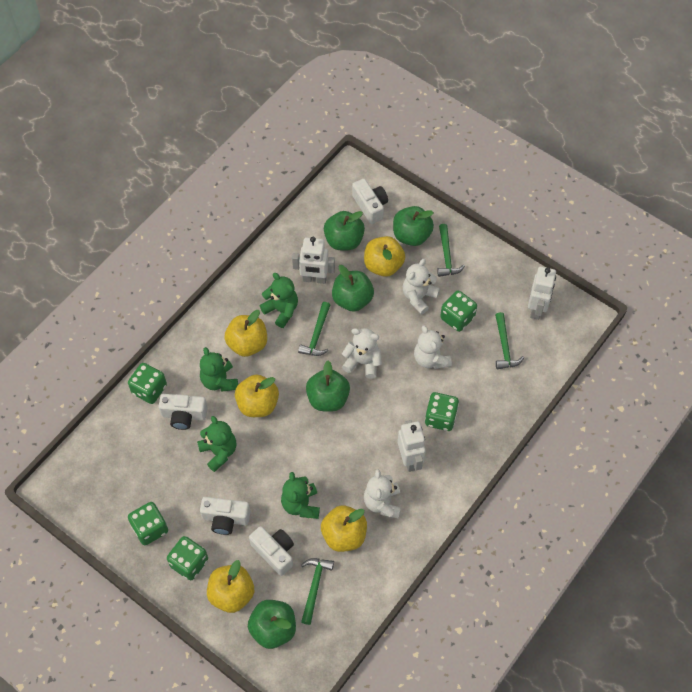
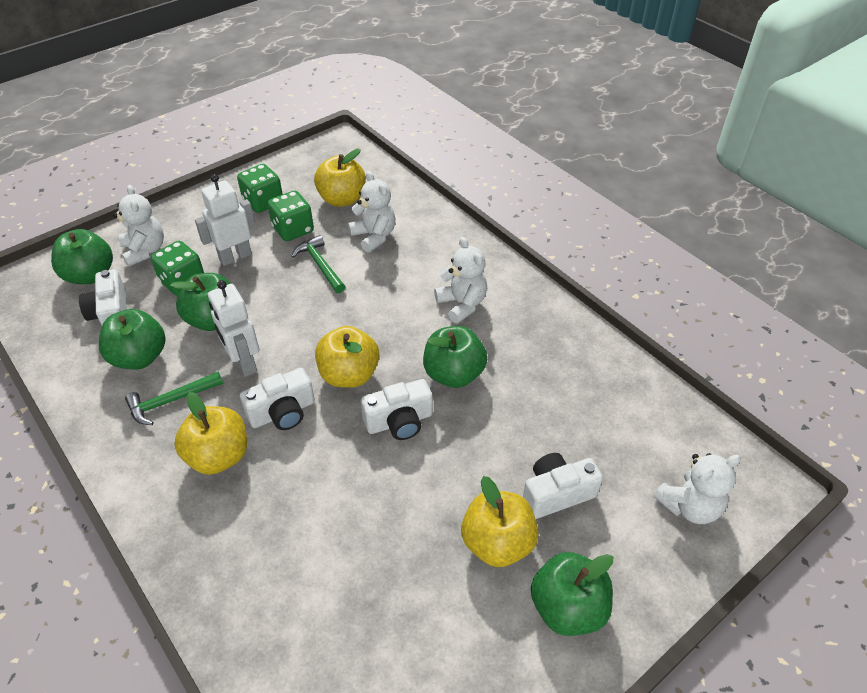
green dice: [128,363,167,404] [128,502,168,545] [167,536,208,580] [425,392,459,431] [440,290,477,332] = 5 -> [151,241,204,296] [237,164,283,213] [267,191,314,241] = 3
green hammer: [298,302,330,356] [301,558,334,625] [437,224,465,277] [495,312,524,369] = 4 -> [125,372,223,425] [291,235,345,293] = 2
green teddy bear: [197,416,236,472] [200,347,238,392] [260,273,298,328] [281,472,320,519] = 4 -> none = 0
white robot: [292,237,335,284] [398,420,426,472] [528,267,556,320] = 3 -> [195,174,255,266] [208,280,259,377] = 2
yellow apple: [207,560,254,613] [224,310,267,357] [235,374,279,417] [321,505,367,552] [364,236,405,277] = 5 -> [175,392,247,475] [314,149,366,207] [315,326,379,388] [461,476,538,567] = 4

